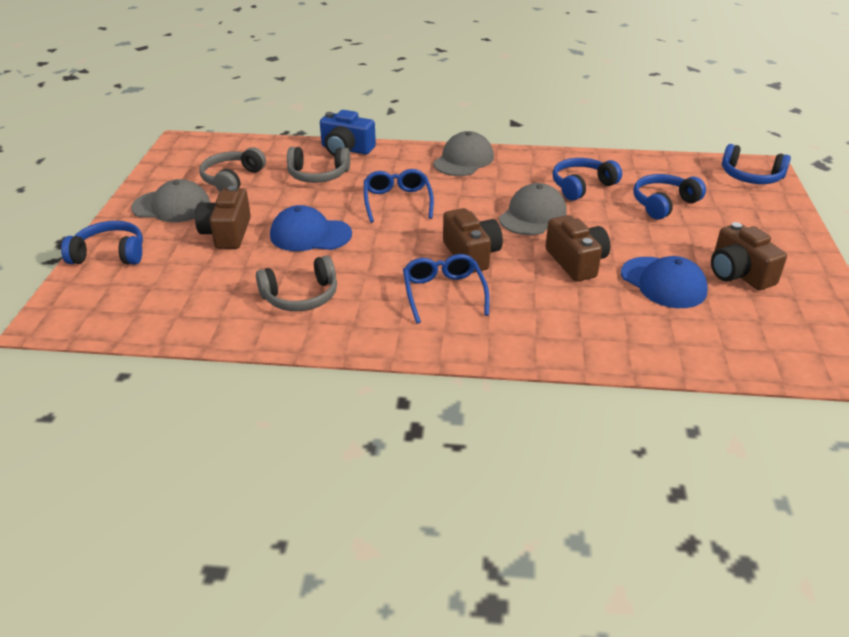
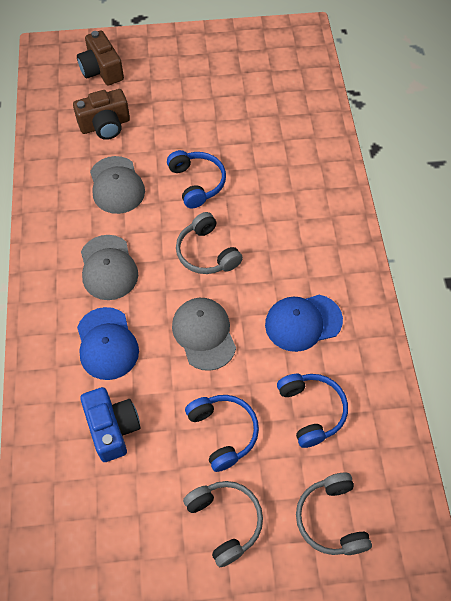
blue glasses: [364,169,434,223] [403,254,490,324] = 2 -> none = 0
blue headphones: [61,221,143,264] [552,158,622,201] [633,174,706,220] [722,144,791,184] = 4 -> [167,150,226,208] [185,395,259,472] [277,374,348,448] = 3
brown camera: [195,185,251,249] [443,208,503,273] [545,215,610,282] [711,222,787,290] = 4 -> [73,89,130,140] [77,30,124,85] = 2

